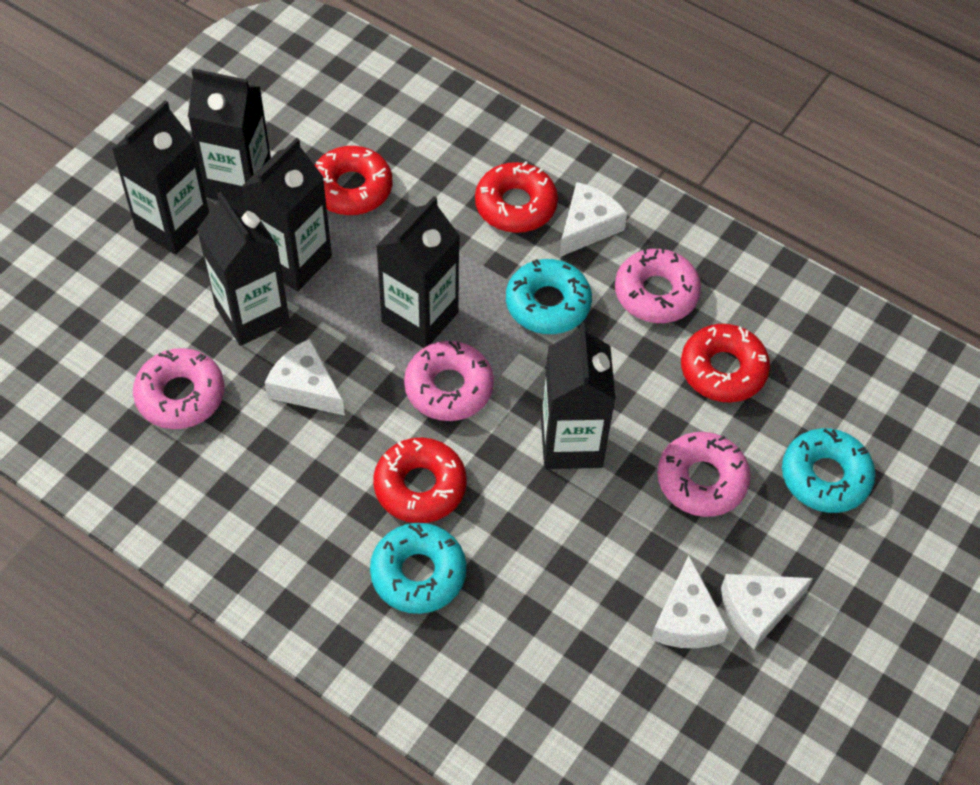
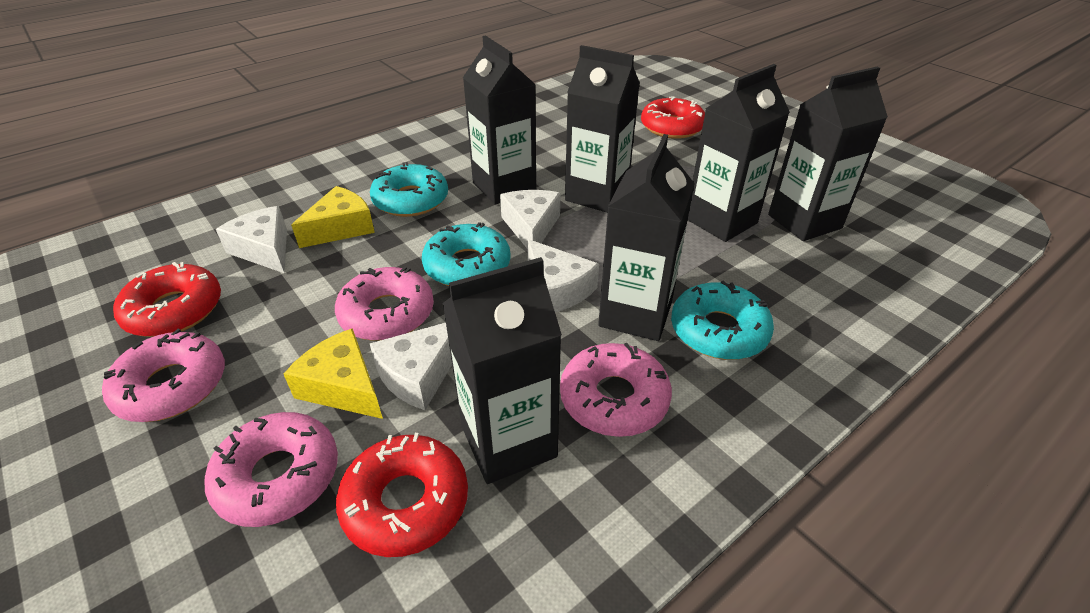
red donut: [315,146,393,215] [373,438,467,523] [475,162,558,233] [681,324,770,403] = 4 -> [113,262,221,337] [336,433,468,557] [641,97,705,139] = 3
yellow cheese: none = 0 -> [284,328,383,419] [291,186,375,248] = 2

